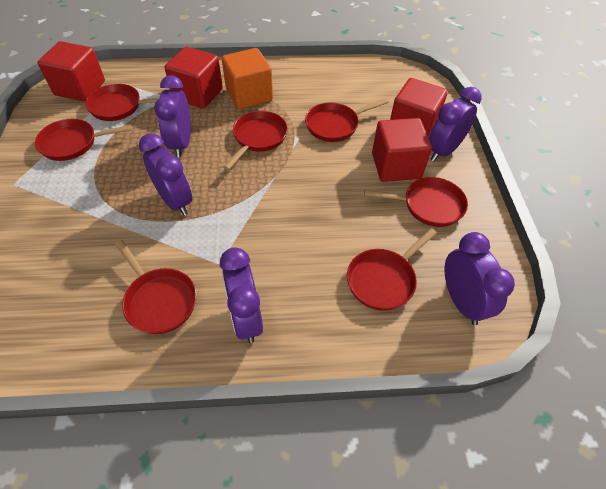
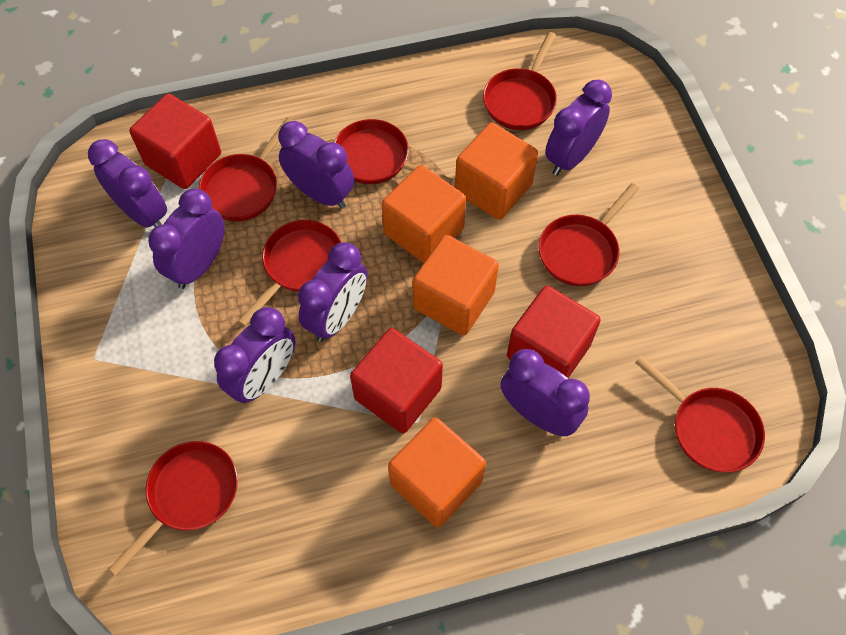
orange cube: [222,48,273,109] = 1 -> [382,165,466,263] [388,417,486,527] [413,235,499,336] [455,122,538,220] = 4
purple clock: [139,133,192,216] [154,75,191,157] [220,247,263,343] [429,87,482,162] [444,232,515,325] = 5 -> [88,139,167,228] [148,188,225,289] [214,307,295,404] [278,121,354,209] [298,242,368,342] [501,349,590,436] [545,80,612,176] = 7
red cube: [38,41,105,102] [164,47,223,109] [372,118,432,182] [390,78,448,138] = 4 -> [129,93,221,189] [350,328,443,434] [507,286,601,378] = 3

